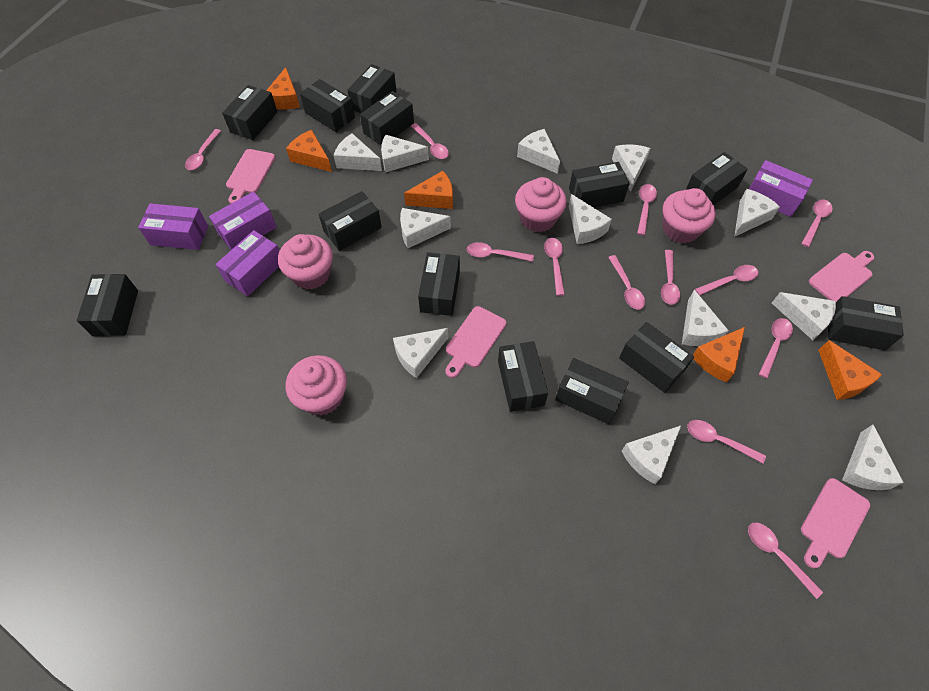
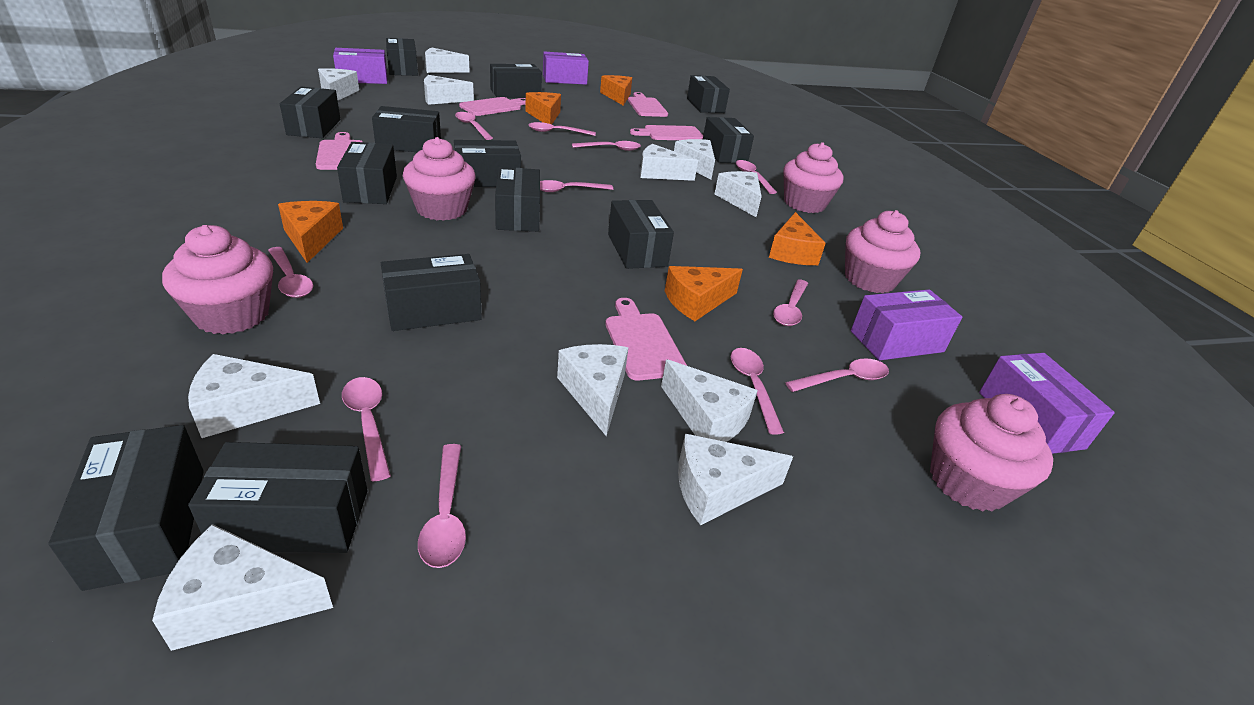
pink cupcake: [278,234,333,290] [286,355,347,415] [515,177,567,232] [662,188,716,243] = 4 -> [162,225,273,334] [403,137,476,221] [783,142,843,213] [845,210,920,293] [930,394,1053,511] = 5
pink cutting board: [226,149,275,204] [445,306,506,378] [801,478,870,568] [809,251,874,302] = 4 -> [316,132,363,170] [459,97,526,116] [605,298,687,381] [628,92,668,117] [630,125,703,140] = 5
pink spoon: [185,129,221,170] [411,123,449,159] [467,242,534,262] [544,238,565,296] [608,255,645,310] [637,184,657,235] [661,250,680,305] [687,420,766,463] [695,265,758,296] [748,522,823,599] [759,318,793,378] [801,200,832,247] = 12 -> [268,247,313,298] [342,377,391,482] [418,444,466,568] [455,112,493,140] [529,122,596,136] [540,180,613,192] [572,141,641,151] [731,348,784,435] [736,160,777,194] [773,279,808,326] [785,358,889,392] = 11
white cheese: [334,133,382,171] [381,135,429,172] [393,328,448,378] [400,208,451,248] [517,129,560,174] [569,194,612,244] [612,144,650,192] [622,426,681,484] [682,290,729,346] [734,189,780,237] [772,292,836,340] [842,425,904,490] = 12 -> [152,524,333,651] [188,354,320,438] [318,68,359,100] [424,75,474,105] [425,48,469,73] [557,344,628,437] [640,144,698,181] [661,359,758,442] [674,139,715,179] [678,434,793,525] [715,171,762,217] = 11

